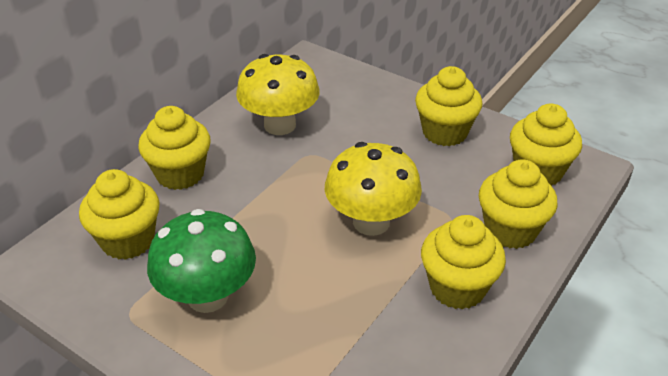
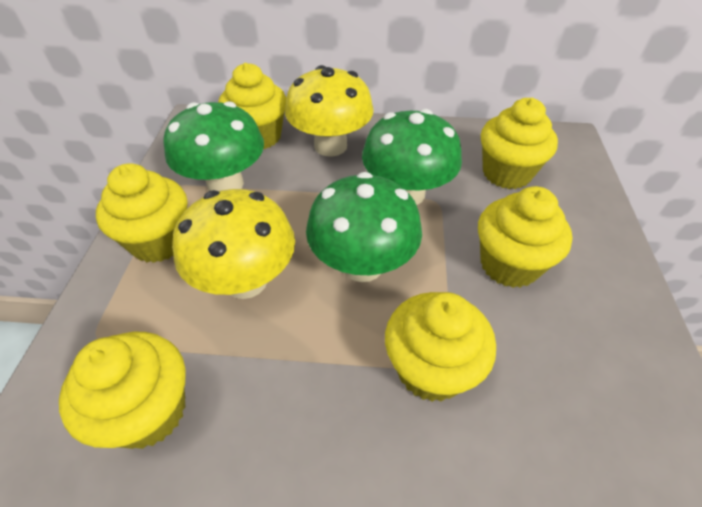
green mushroom: [147,209,256,313] = 1 -> [164,101,264,191] [306,172,422,282] [362,109,462,205] = 3

